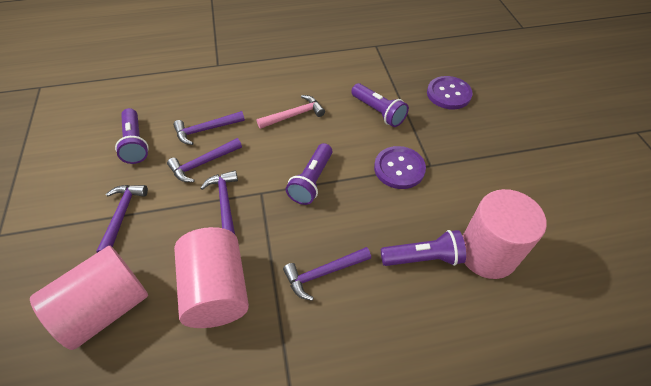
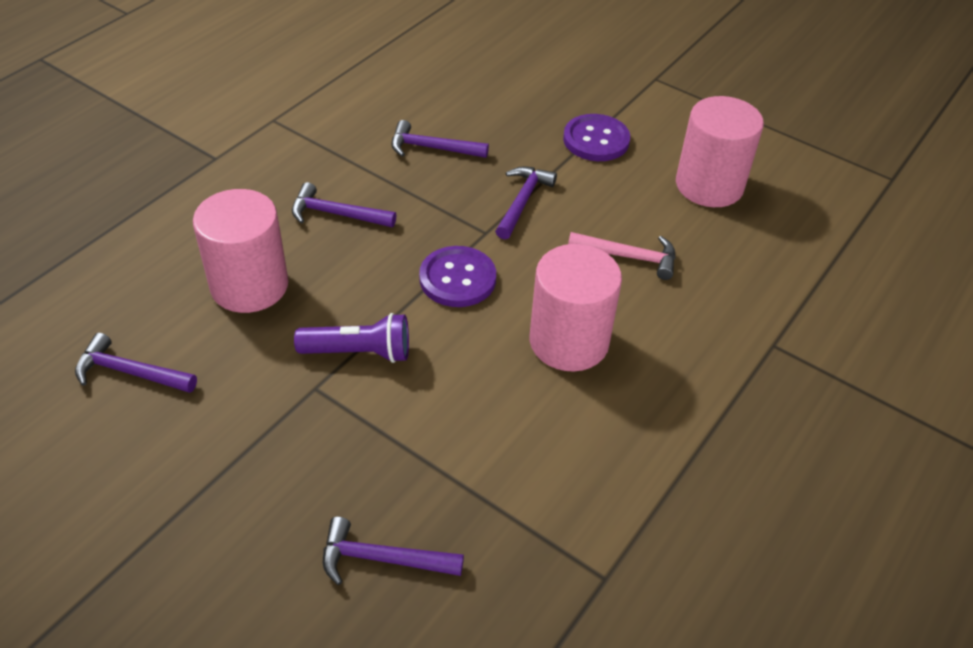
purple flashlight: [115,108,149,164] [286,143,332,205] [351,83,409,127] [381,230,466,266] = 4 -> [294,313,409,363] = 1

